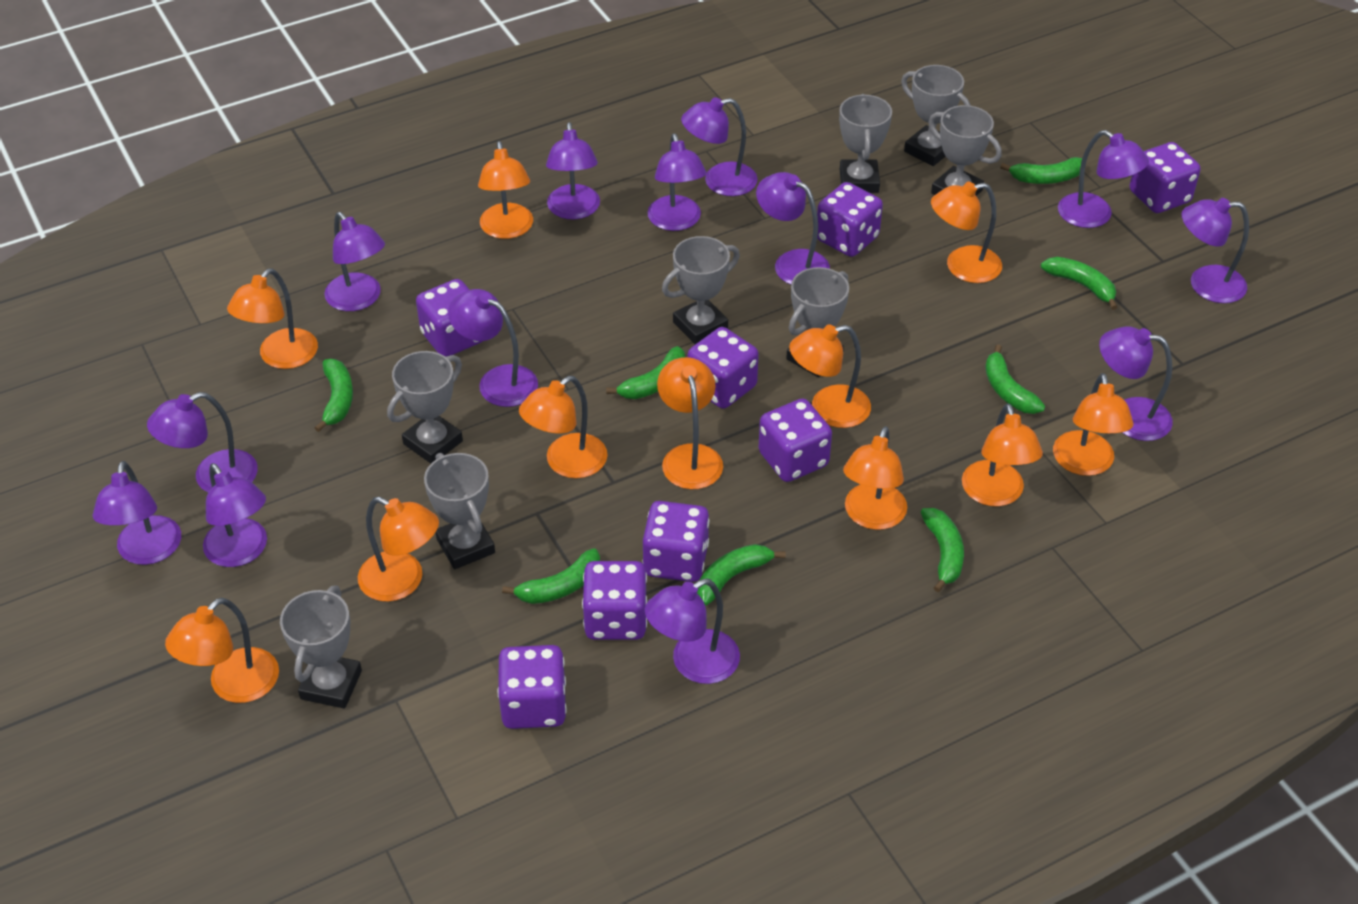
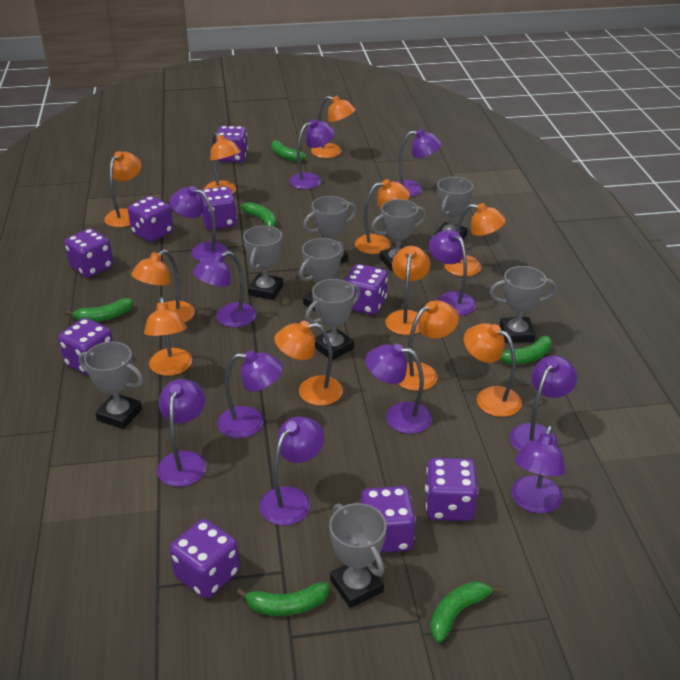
green banana: [315,359,353,432] [502,548,600,604] [606,346,685,399] [698,544,786,606] [921,508,964,592] [985,344,1045,414] [1000,157,1082,184] [1041,257,1117,310] = 8 -> [66,298,133,322] [236,582,330,616] [241,202,277,227] [271,138,306,162] [430,581,502,643] [500,336,552,364] = 6
grey trophy: [280,586,362,709] [387,351,463,464] [424,453,495,569] [662,236,740,344] [786,267,849,377] [839,94,892,193] [901,65,971,166] [928,105,1002,196] = 8 -> [79,342,144,429] [243,226,283,300] [299,238,344,310] [303,196,356,263] [305,279,360,360] [329,503,387,608] [371,199,426,271] [435,177,473,239] [489,266,557,343] = 9
purple dice: [416,279,483,357] [498,645,567,729] [582,561,647,640] [643,501,709,582] [688,327,759,409] [758,398,832,482] [817,182,883,257] [1130,142,1200,213] = 8 -> [58,318,113,375] [64,228,113,278] [128,196,173,242] [169,519,240,599] [199,186,237,230] [215,126,248,162] [344,264,388,315] [361,486,416,553] [425,458,478,521] = 9
purple lamp: [93,461,181,565] [147,392,258,492] [203,463,267,567] [324,212,385,311] [448,289,538,407] [546,122,600,219] [645,579,740,684] [648,133,707,231] [681,97,758,196] [756,172,830,284] [1058,130,1149,228] [1099,326,1173,441] [1182,198,1249,303] = 13 -> [157,379,206,487] [170,186,228,261] [193,251,256,327] [217,350,283,438] [259,417,324,525] [289,119,335,189] [365,344,432,434] [396,129,442,197] [429,230,476,315] [510,356,578,452] [511,426,565,514] = 11

